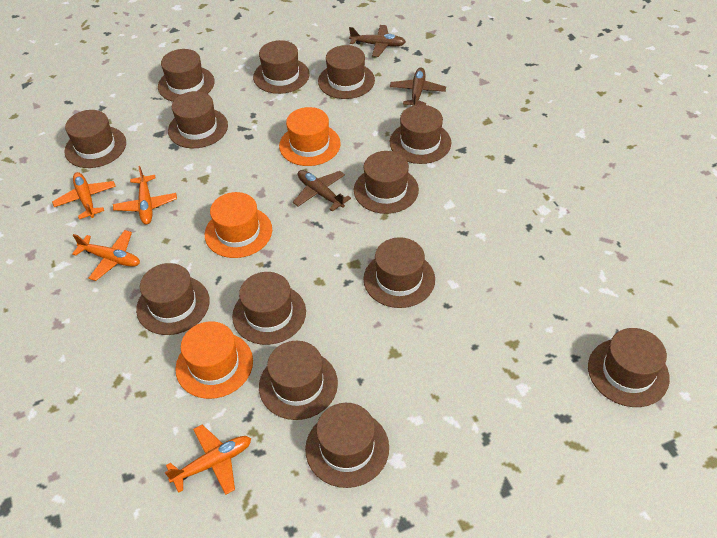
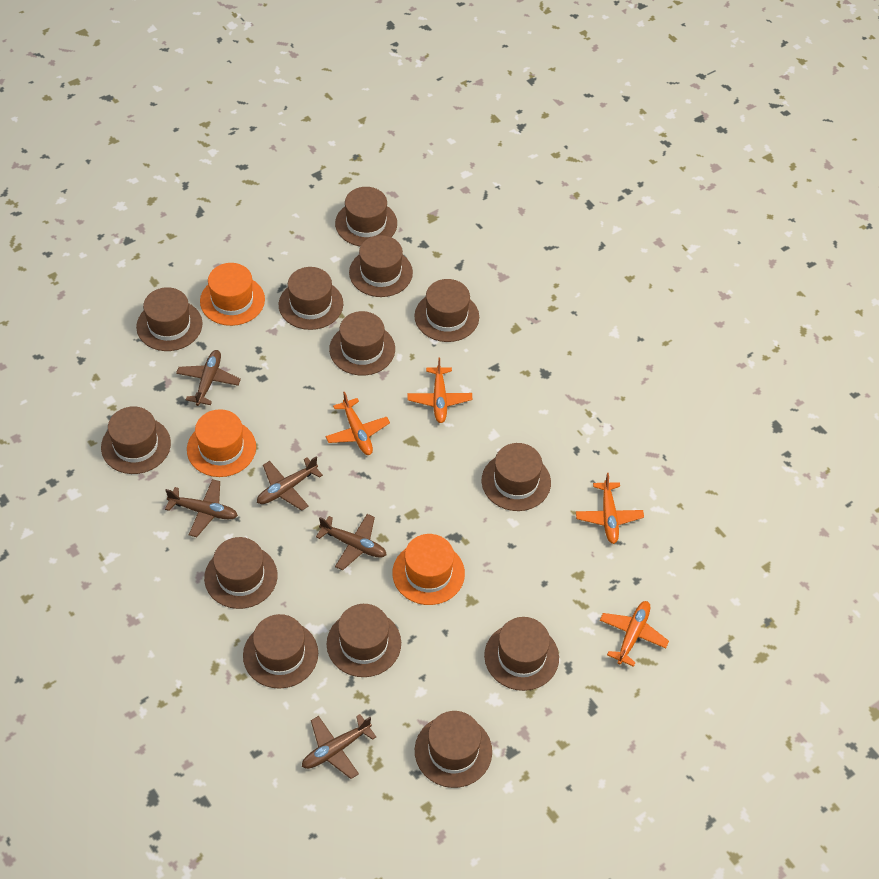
brown plane: [293,170,351,211] [349,25,406,57] [390,68,446,106] = 3 -> [165,479,238,537] [176,350,241,406] [257,457,323,511] [302,714,376,779] [316,514,387,570] = 5

